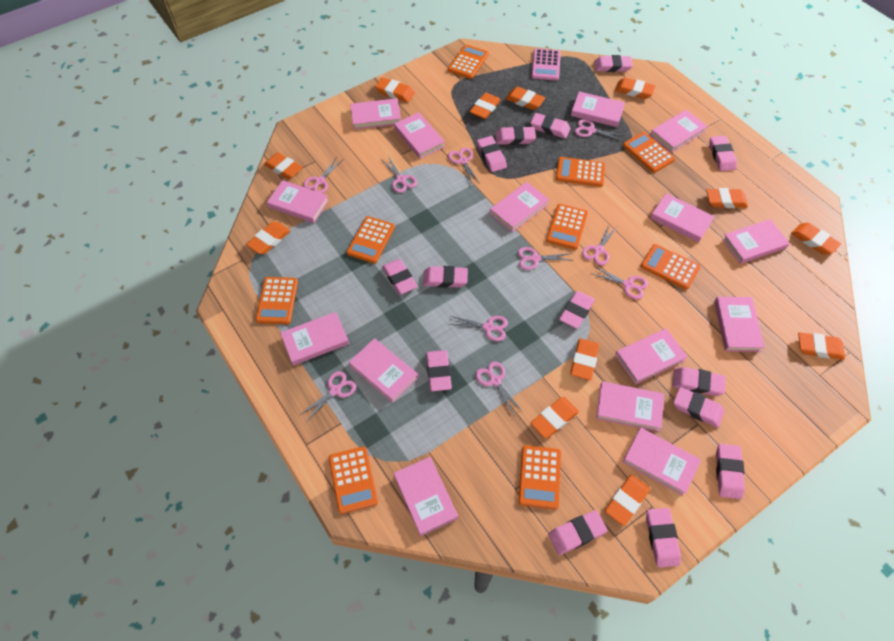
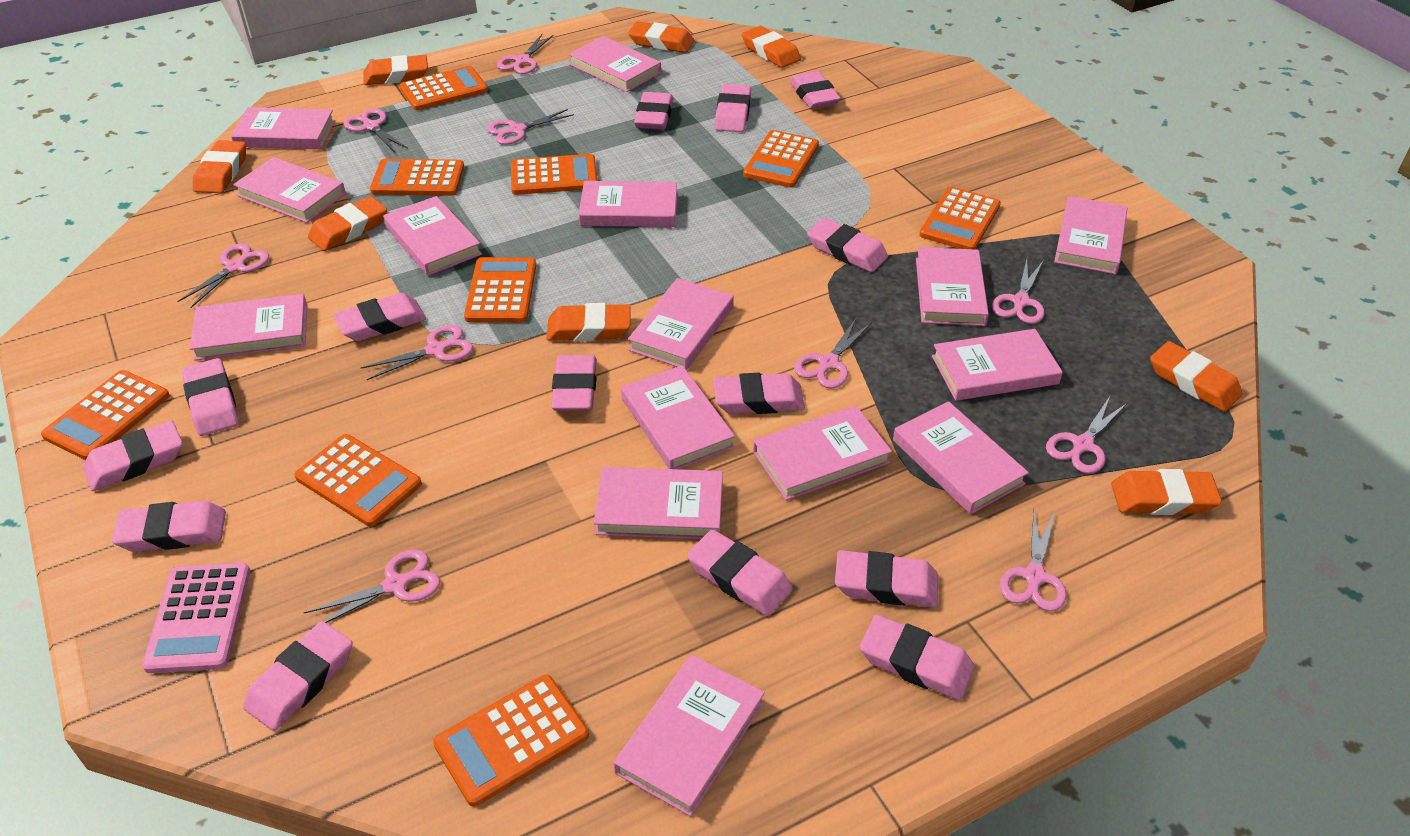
orange eraser: [246,222,290,254] [264,152,303,180] [375,77,415,102] [469,92,501,119] [505,87,545,110] [531,397,579,438] [570,339,599,380] [605,475,650,526] [615,78,656,99] [706,188,748,208] [791,223,841,255] [798,332,845,360] = 12 -> [193,140,246,193] [308,196,387,251] [363,55,428,85] [547,303,631,341] [628,21,695,53] [742,26,801,68] [1111,469,1222,515] [1150,341,1243,412] = 8

